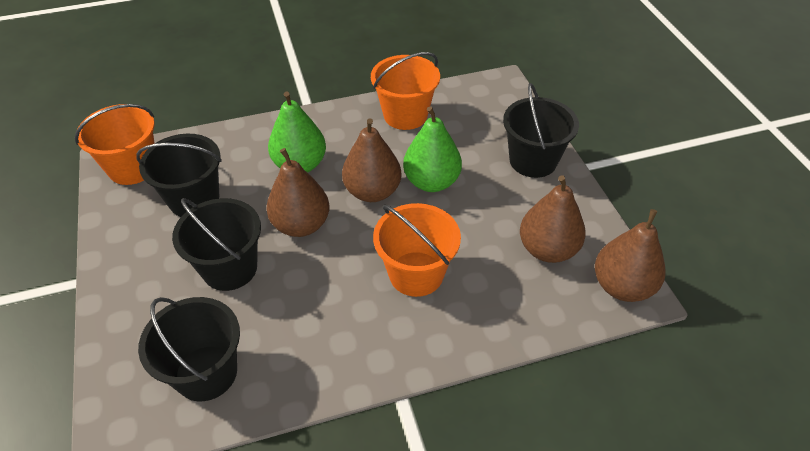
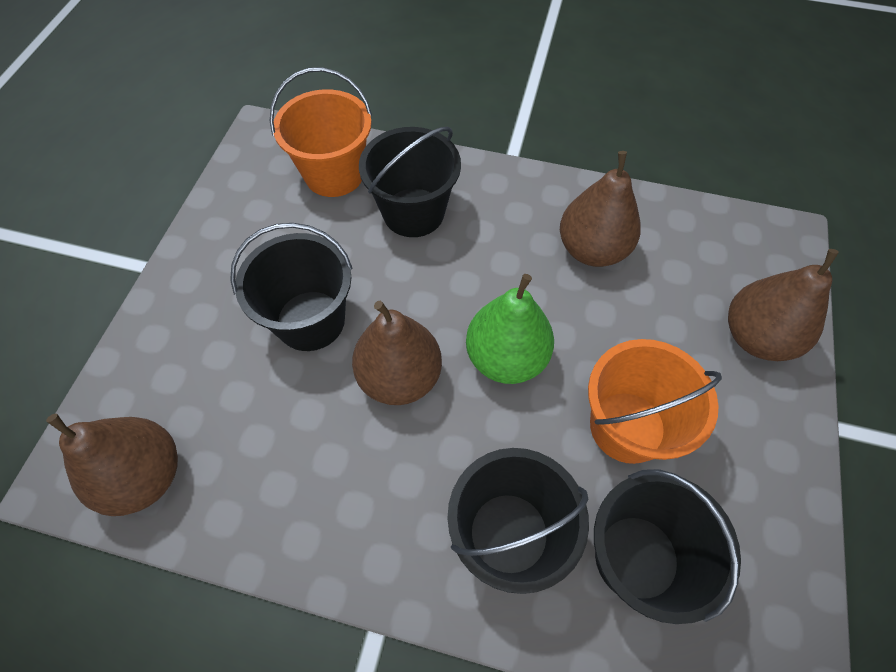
green pear: [268,91,326,173] [403,106,462,192] = 2 -> [466,274,554,384] = 1
orange bucket: [75,104,155,185] [371,52,440,130] [373,203,461,297] = 3 -> [270,67,372,197] [588,339,722,464] = 2

